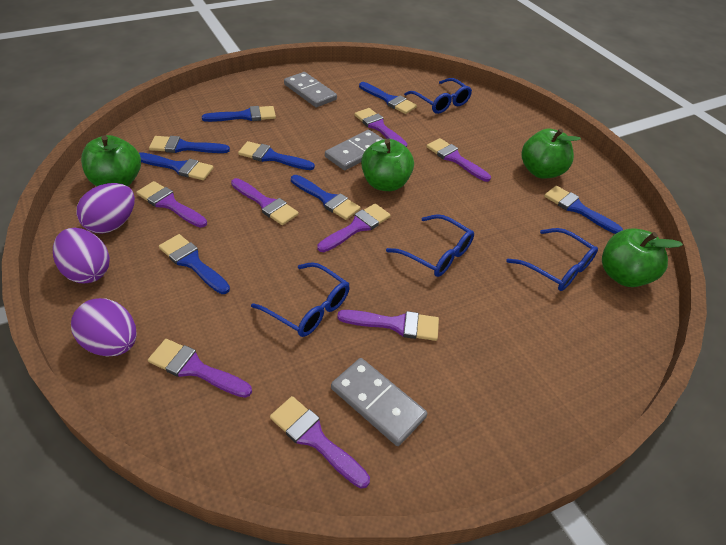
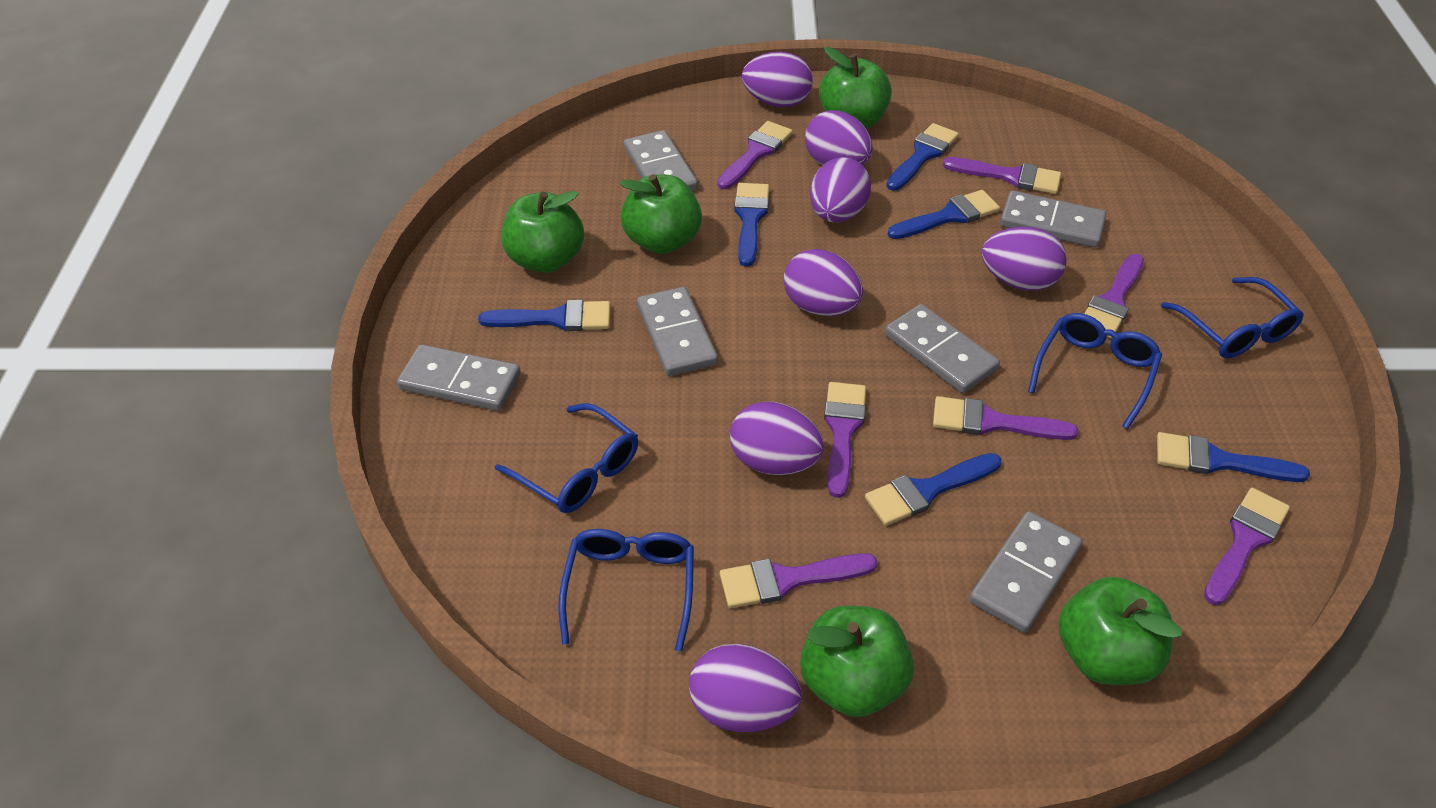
blue brush: [139,152,214,180] [149,136,230,153] [159,234,230,294] [202,106,276,122] [238,141,315,170] [291,175,361,220] [359,82,417,114] [544,186,623,234] = 8 -> [478,300,610,331] [734,183,769,267] [865,453,1002,526] [886,123,959,191] [887,190,1000,239] [1157,432,1310,482] = 6
green apple: [81,135,141,186] [361,139,414,191] [521,128,581,179] [602,228,683,287] = 4 -> [502,191,584,273] [619,174,702,254] [800,606,914,717] [819,47,892,129] [1058,577,1182,685] = 5
grey domino: [284,72,337,107] [325,130,384,170] [331,358,427,446] = 3 -> [397,344,521,411] [624,130,698,191] [637,287,718,376] [885,304,1000,393] [969,511,1083,633] [1000,191,1106,248] = 6
purple brush: [136,181,207,228] [148,339,252,398] [231,178,299,225] [270,396,370,489] [317,203,391,252] [337,310,439,341] [354,108,407,147] [426,138,491,182] = 8 -> [717,121,793,189] [720,553,878,608] [824,382,866,498] [933,396,1078,440] [943,157,1061,194] [1084,254,1144,338] [1204,488,1290,605] = 7
purple egg: [53,228,110,283] [71,298,137,357] [76,183,135,234] = 3 -> [689,644,802,732] [730,402,824,475] [742,52,813,107] [784,249,863,316] [805,110,872,165] [810,157,871,222] [981,227,1067,291] = 7

